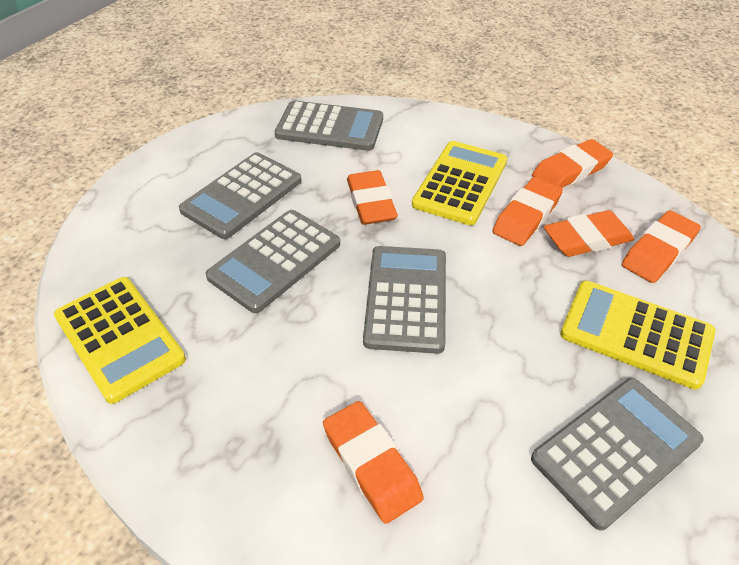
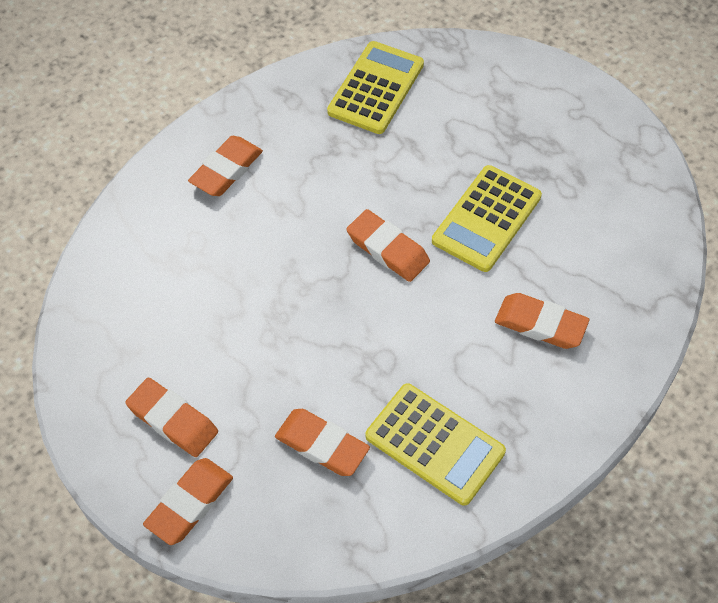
grey calculator: [179,152,302,239] [206,210,340,313] [275,101,383,151] [363,246,446,354] [531,378,704,530] = 5 -> none = 0

